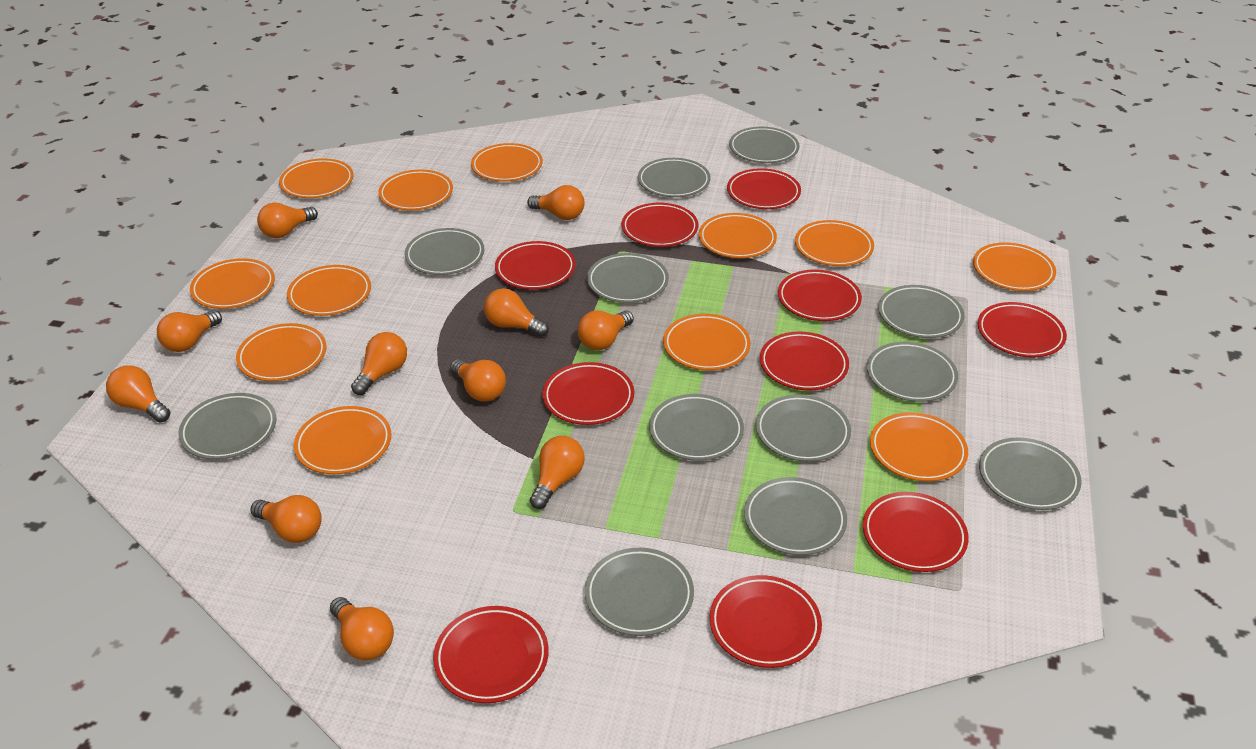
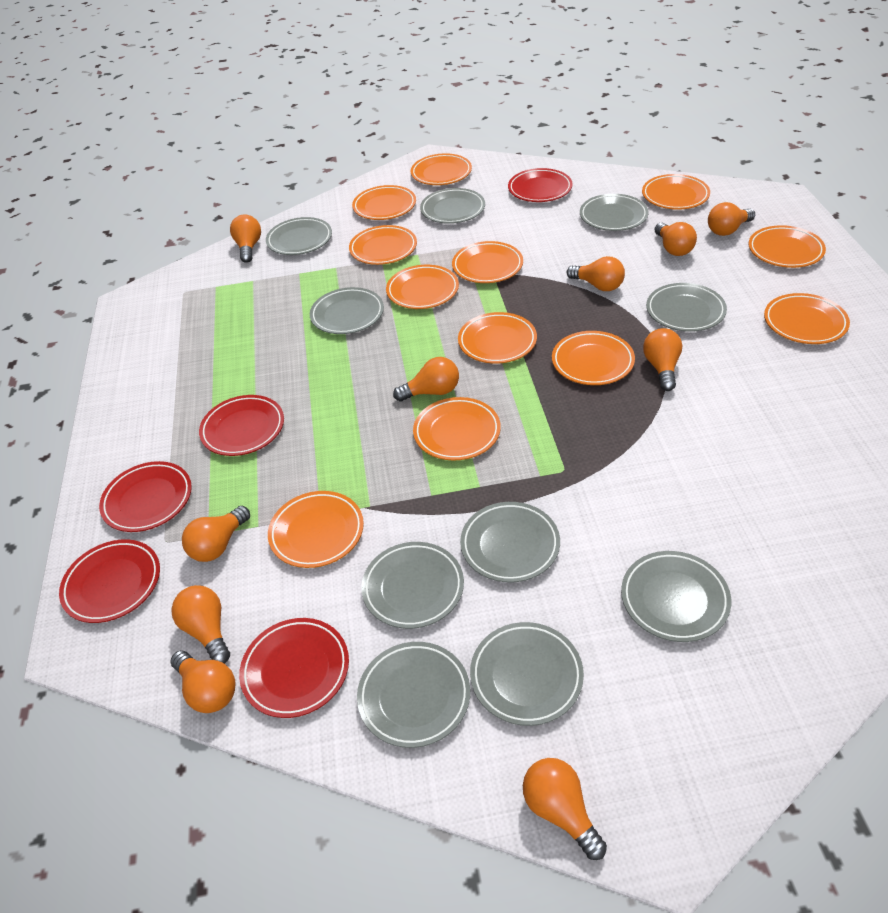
grey plate: [178,393,277,460] [405,228,484,275] [585,548,694,636] [587,253,669,303] [638,158,711,197] [649,394,744,461] [729,127,800,163] [744,477,847,555] [756,395,851,462] [867,342,958,402] [878,285,964,338] [979,437,1082,510] = 12 -> [266,217,332,255] [310,287,384,334] [357,642,470,748] [361,542,464,629] [420,188,485,224] [460,502,560,583] [470,622,584,726] [580,194,648,231] [621,551,731,642] [646,283,727,332] = 10
orange light bulb: [106,365,170,423] [157,310,222,352] [250,495,322,543] [257,203,318,238] [330,597,394,660] [351,332,407,395] [450,359,506,402] [484,288,549,337] [527,185,584,220] [530,436,585,509] [578,310,634,350] = 11 -> [170,651,236,713] [171,585,230,664] [182,506,250,562] [230,215,261,263] [393,357,459,401] [523,758,607,860] [567,256,625,291] [643,328,682,391] [654,222,697,256] [708,202,755,236] = 10
red plate: [433,606,549,703] [495,241,576,290] [543,362,634,425] [622,203,699,247] [709,575,822,668] [727,168,801,209] [760,331,849,391] [778,269,862,321] [863,492,969,572] [978,302,1067,357] = 10 -> [59,539,160,623] [99,461,192,532] [199,395,284,456] [239,618,349,718] [508,168,573,202] = 5

